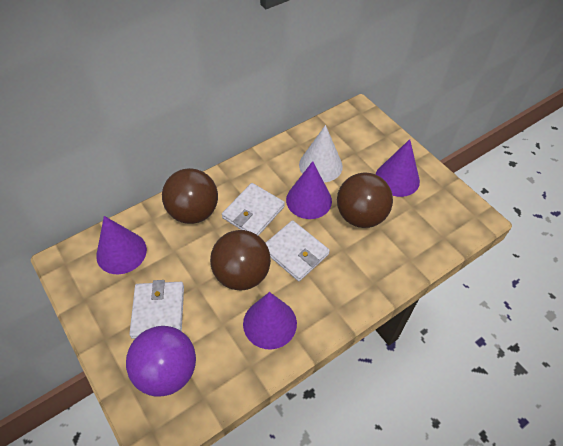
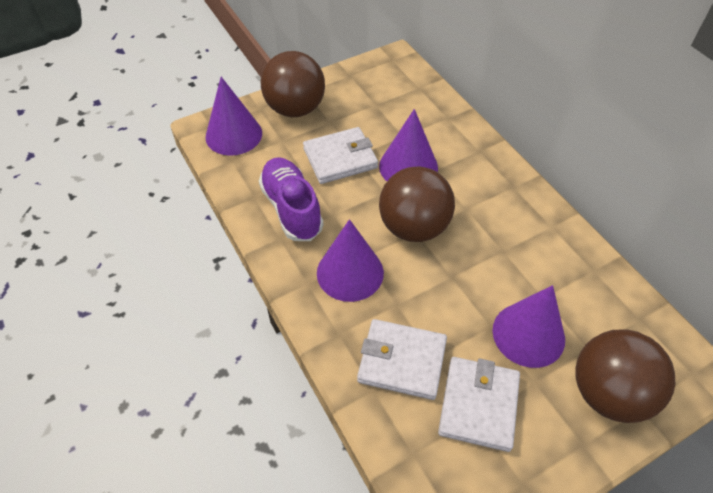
purple ball: [126,326,196,397] = 1 -> none = 0
purple shoe: none = 0 -> [259,157,324,241] = 1
white cone: [299,125,343,182] = 1 -> none = 0

